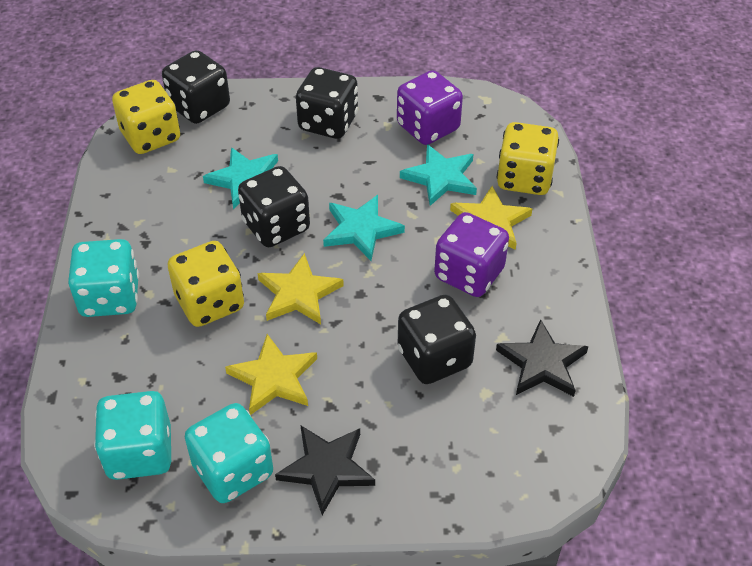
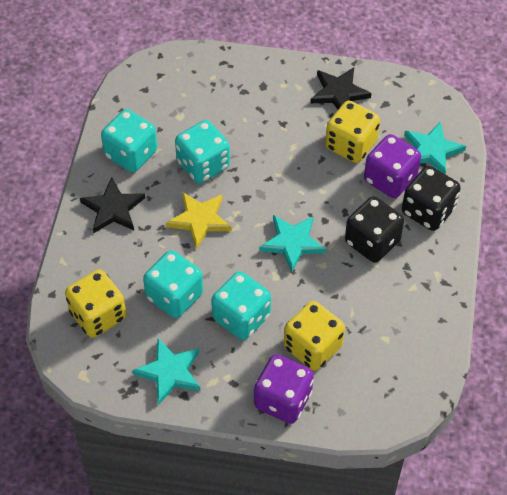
black dice: [162,50,230,124] [238,166,310,247] [296,67,358,139] [398,295,476,384] = 4 -> [345,196,404,263] [402,166,461,231] = 2
turquoise dice: [68,239,139,317] [94,391,171,480] [185,403,273,503] = 3 -> [101,109,157,172] [143,250,203,318] [175,120,230,183] [211,271,271,340] = 4
yellow star: [225,334,317,415] [258,253,344,324] [450,186,532,250] = 3 -> [166,192,232,249] = 1

